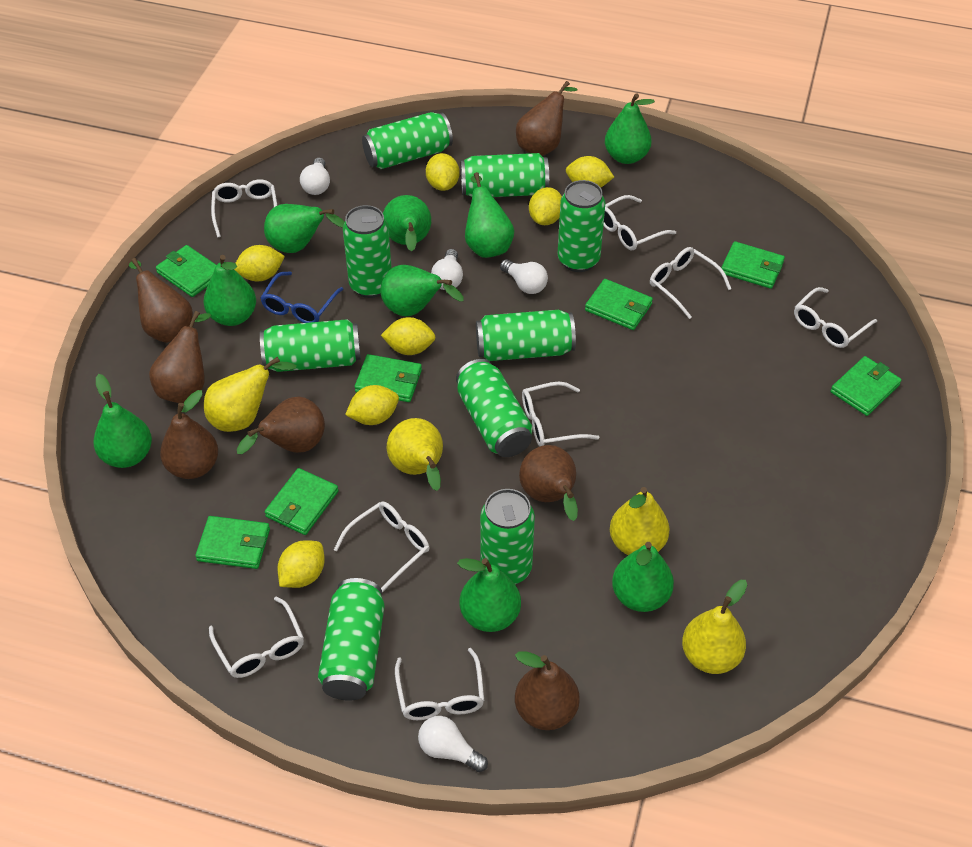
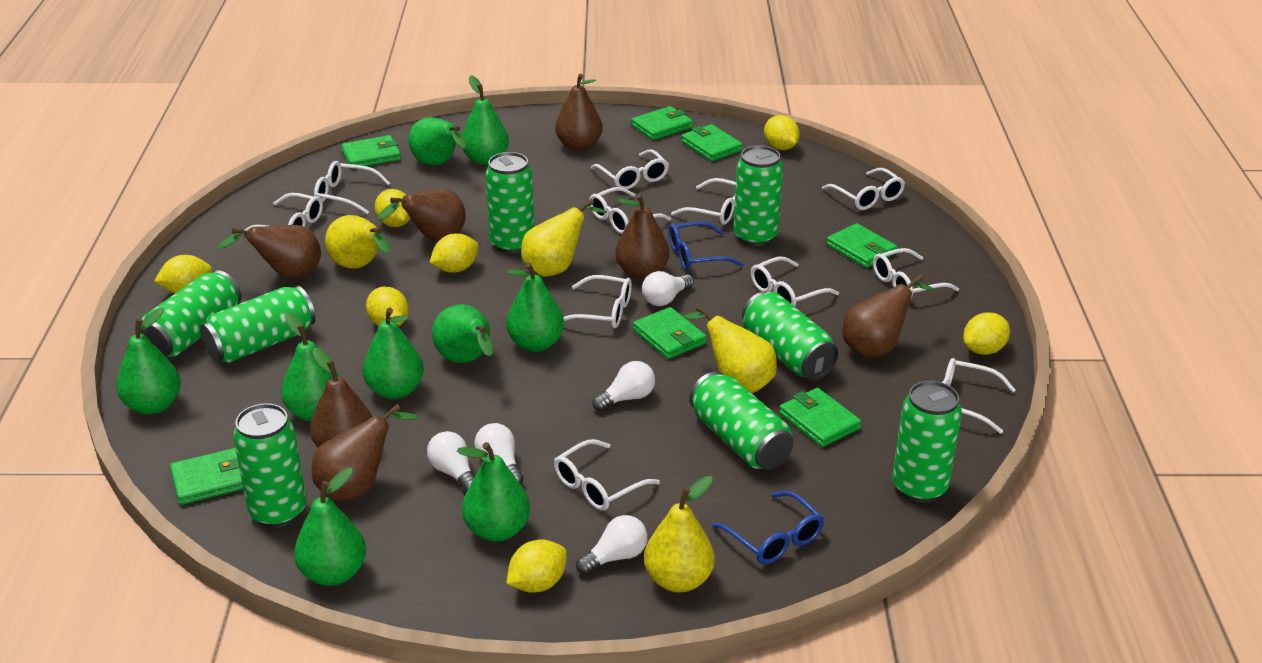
blue glasses: [260,271,344,323] = 1 -> [668,221,744,270] [712,491,824,564] = 2
green can: [260,319,361,372] [318,578,385,701] [343,205,392,298] [362,112,453,169] [456,359,533,457] [461,153,549,197] [476,310,576,361] [480,489,535,584] [558,180,605,272] = 9 -> [140,270,242,357] [200,286,315,363] [233,403,306,528] [485,152,534,254] [689,371,794,470] [733,145,783,247] [742,292,839,380] [892,381,962,503] = 8
white glasses: [209,597,304,678] [211,179,277,237] [334,501,430,592] [395,648,484,720] [522,382,600,446] [603,195,676,250] [650,247,731,319] [794,287,877,348] = 8 -> [242,193,323,234] [314,161,390,214] [554,439,660,511] [563,275,632,329] [589,187,671,234] [591,149,669,190] [671,178,736,225] [751,256,839,307] [822,168,905,210] [873,248,959,298] [942,358,1016,434] = 11
white light bulb: [300,157,330,195] [418,716,488,772] [431,249,463,290] [500,259,548,294] = 4 -> [427,431,475,492] [474,423,523,484] [576,515,647,575] [593,361,655,411] [642,271,694,306] = 5

